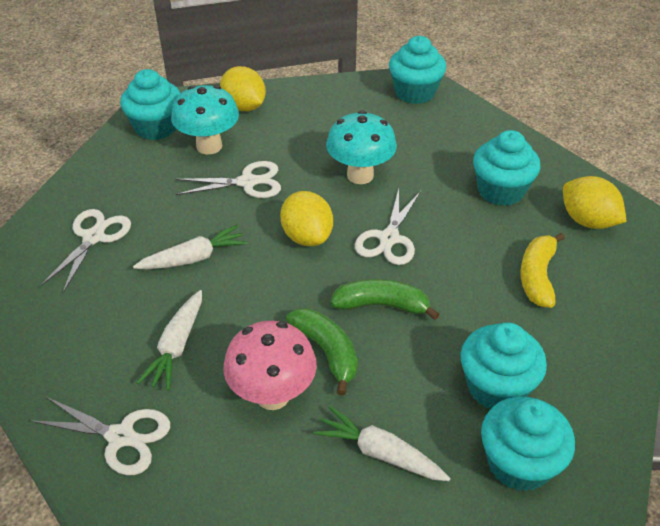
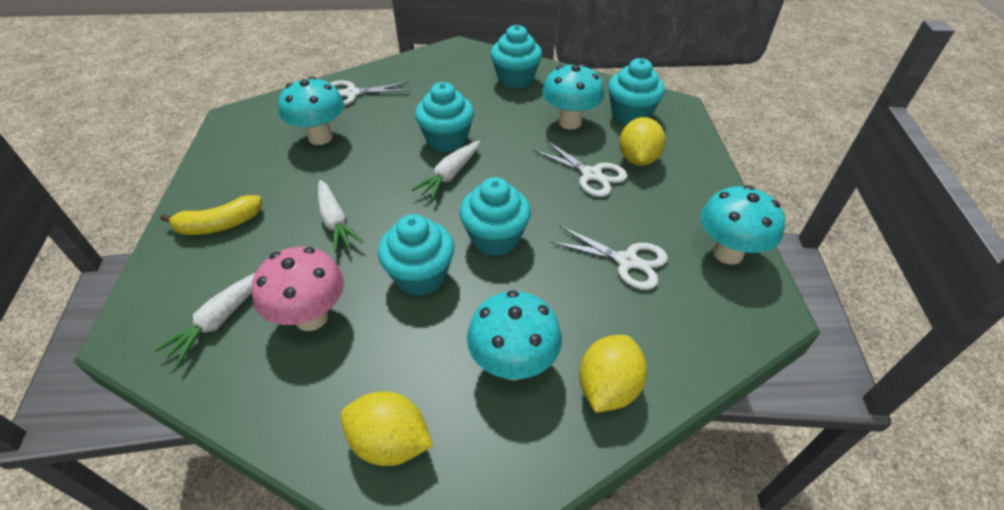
green banana: [286,308,358,396] [330,279,440,320] = 2 -> none = 0
turquoise mushroom: [171,85,239,154] [326,110,397,184] = 2 -> [278,77,344,145] [467,290,562,380] [542,64,604,129] [701,185,785,265] = 4
white scissors: [29,396,170,475] [40,209,131,293] [176,161,281,198] [355,189,421,265] = 4 -> [331,80,410,106] [533,140,627,197] [550,226,668,290] = 3

